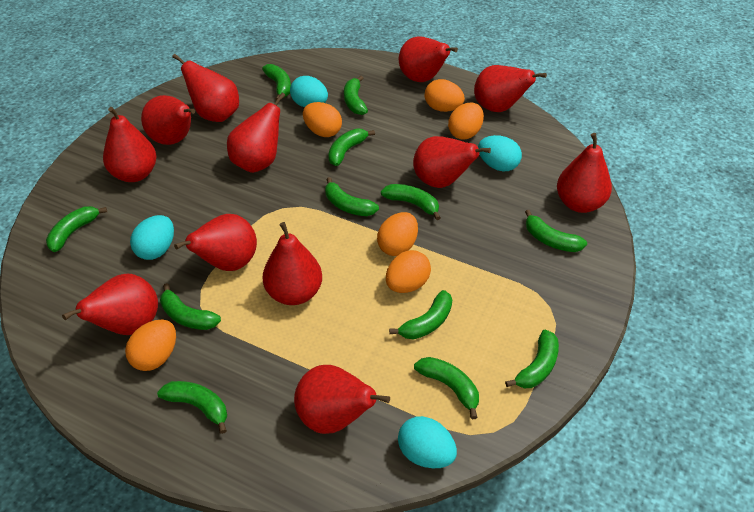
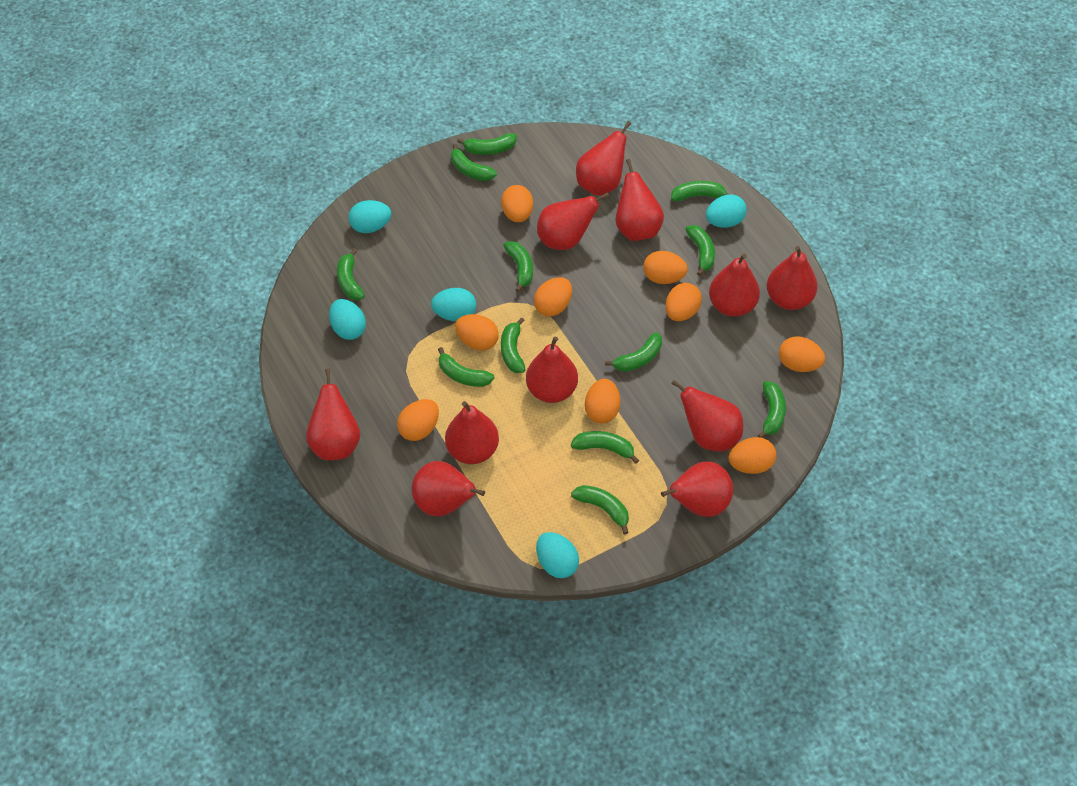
orange egg: [125,319,176,371] [303,102,342,137] [377,212,418,256] [386,250,431,293] [425,79,465,112] [448,103,484,140] = 6 -> [397,399,439,441] [455,314,499,351] [501,185,533,222] [534,277,572,316] [585,379,620,424] [643,251,688,284] [665,283,702,321] [728,437,776,474] [779,336,825,372] = 9
red pear: [62,274,158,335] [103,107,157,182] [141,95,195,145] [172,54,239,122] [174,214,257,271] [227,93,285,173] [262,222,322,305] [294,365,390,434] [399,36,458,82] [413,136,491,188] [474,65,547,112] [557,133,612,213] = 12 -> [306,369,360,460] [412,461,485,516] [445,401,499,464] [526,336,578,403] [537,192,609,250] [576,121,631,196] [616,159,664,241] [661,462,733,517] [671,380,743,451] [709,253,760,317] [767,246,818,310] = 11
turquoise egg: [130,215,174,260] [290,76,328,107] [398,416,457,468] [478,135,522,172] = 4 -> [329,299,366,340] [348,200,391,233] [431,288,476,321] [536,532,579,578] [706,194,747,228] = 5

